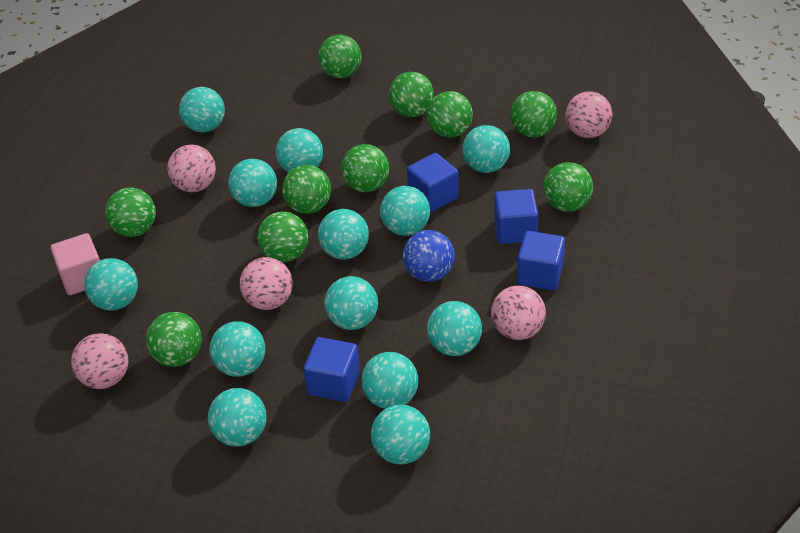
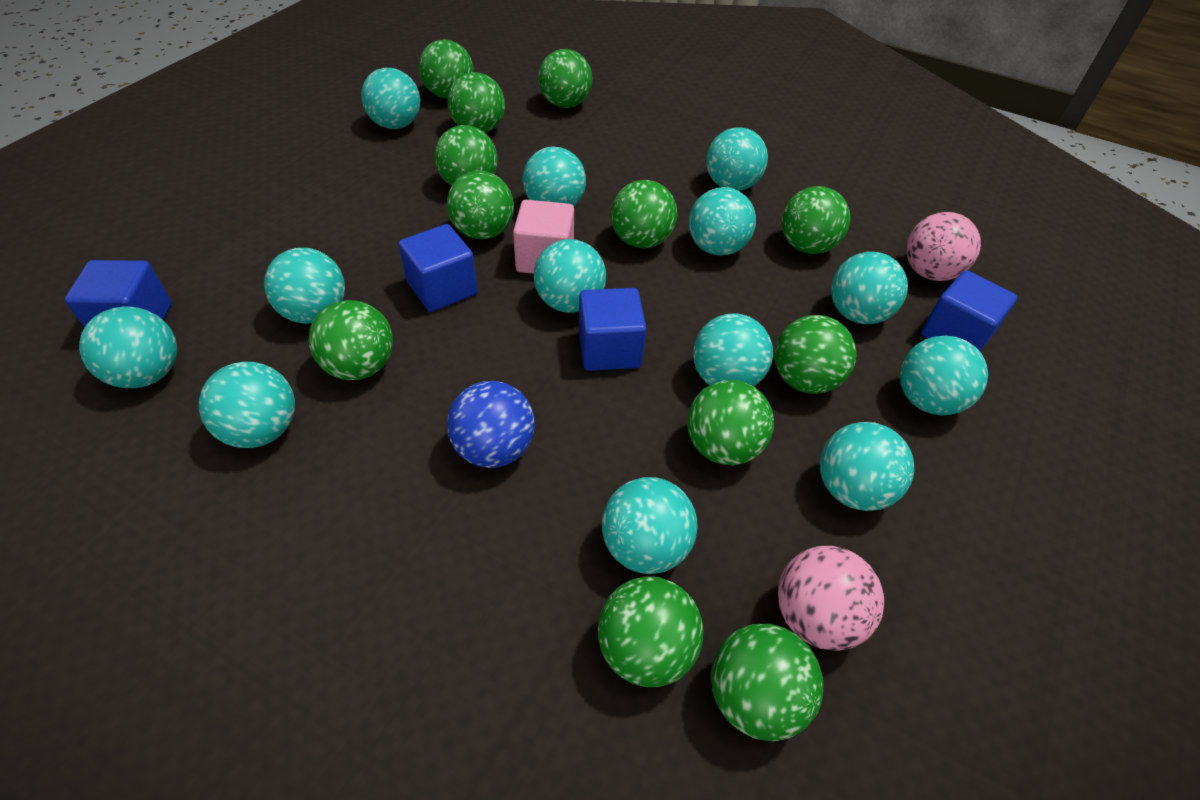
green ball: [105,188,156,237] [146,312,202,367] [257,211,308,262] [282,165,331,214] [318,35,362,78] [341,144,389,192] [389,72,434,117] [427,91,473,138] [510,91,557,138] [543,162,593,212] = 10 -> [309,300,393,380] [419,39,474,99] [434,125,498,186] [447,72,505,133] [447,171,514,239] [538,49,592,108] [598,576,703,687] [611,180,677,248] [687,380,774,465] [711,624,823,741] [774,315,856,394] [782,186,851,254] = 12
pink ball: [71,333,128,389] [167,144,216,192] [240,257,293,310] [491,286,546,340] [565,91,612,138] = 5 -> [778,546,884,651] [906,212,981,281] = 2

